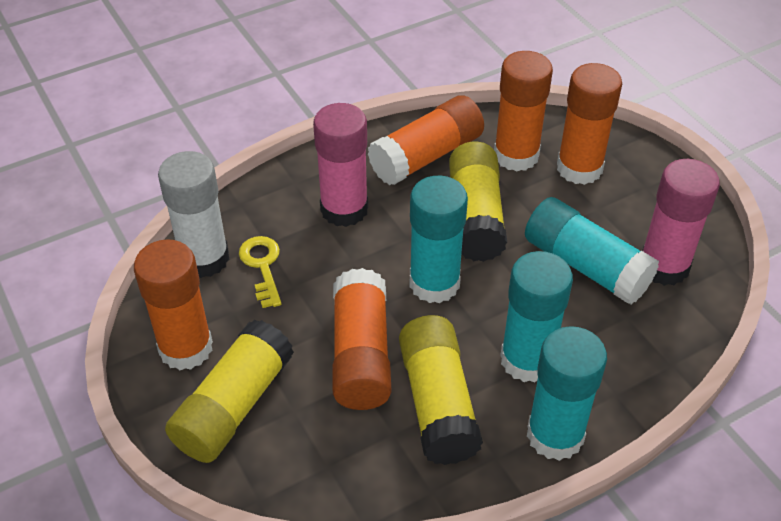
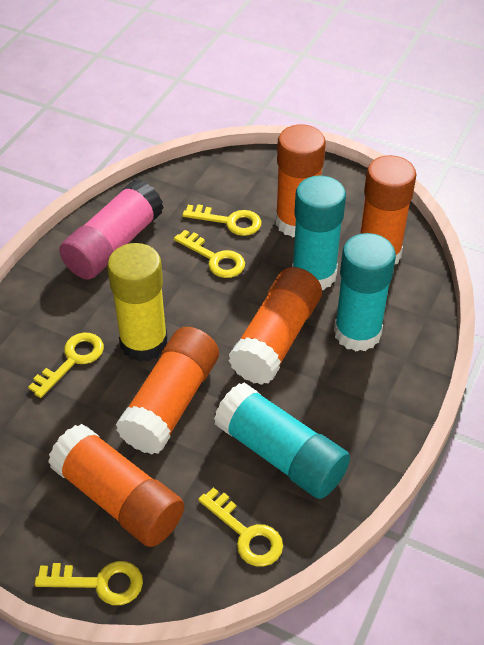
pink glue stick: [313,103,368,227] [642,159,720,286] = 2 -> [59,180,164,280] = 1
turquoise glue stick: [409,176,468,303] [500,251,573,382] [525,197,659,304] [527,326,607,461] = 4 -> [214,382,350,499] [292,175,346,290] [334,233,396,351] = 3
white glue stick: [158,151,230,278] = 1 -> none = 0
yellow glue stick: [165,320,294,463] [399,315,483,465] [449,142,507,262] = 3 -> [107,243,167,362] = 1
yellow key: [239,236,282,308] = 1 -> [28,333,104,398] [35,561,143,605] [174,230,245,278] [182,205,261,236] [198,487,283,567] = 5

